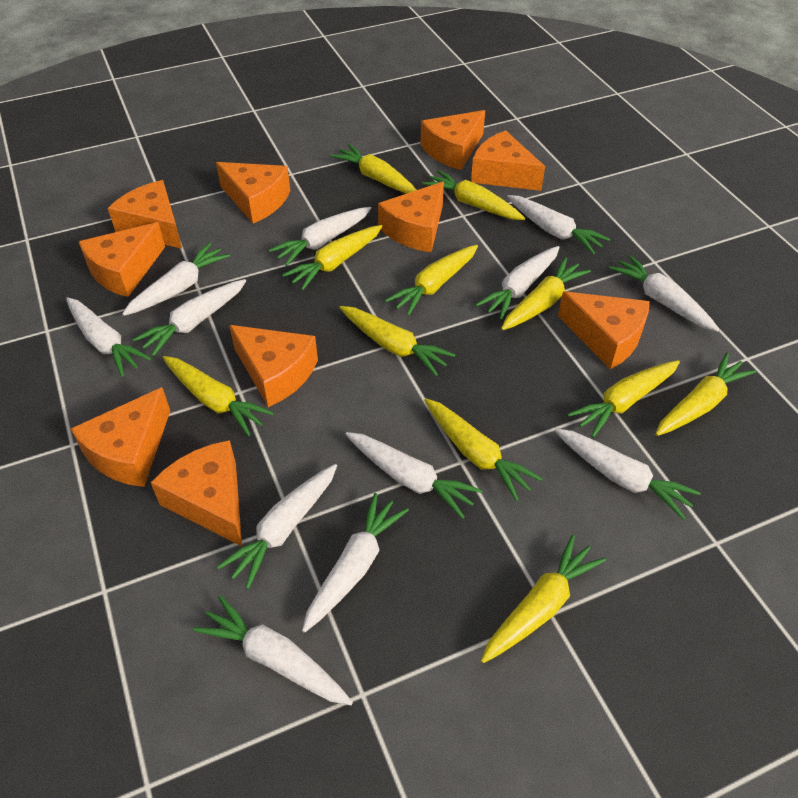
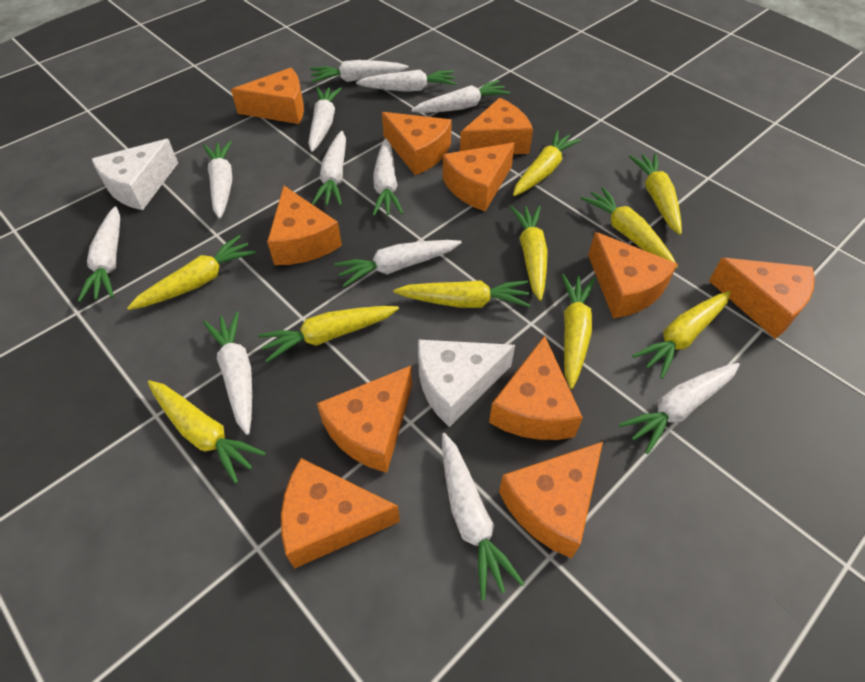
orange cheese: [71,387,170,487] [79,222,165,297] [108,180,182,249] [151,440,242,546] [216,162,290,224] [229,325,318,407] [378,182,444,252] [420,110,485,170] [471,130,545,191] [558,291,650,369] = 10 -> [231,68,304,124] [267,186,342,265] [281,458,400,569] [317,366,412,473] [382,112,452,175] [443,143,515,211] [460,98,533,154] [489,336,583,440] [499,442,603,558] [588,232,677,318] [709,258,815,339] = 11
white cheese: none = 0 -> [92,139,178,210] [418,340,515,427] = 2
yellow carrot: [163,356,274,436] [282,225,383,290] [330,144,416,194] [340,306,455,376] [385,245,478,316] [422,170,525,220] [424,398,543,501] [481,534,606,663] [501,257,591,330] [567,360,680,438] [655,353,756,436] = 11 -> [127,235,256,310] [148,381,266,484] [258,306,399,362] [394,280,530,308] [510,206,548,301] [513,130,581,196] [562,274,595,389] [580,187,678,268] [629,153,682,235] [632,291,731,379] = 10

